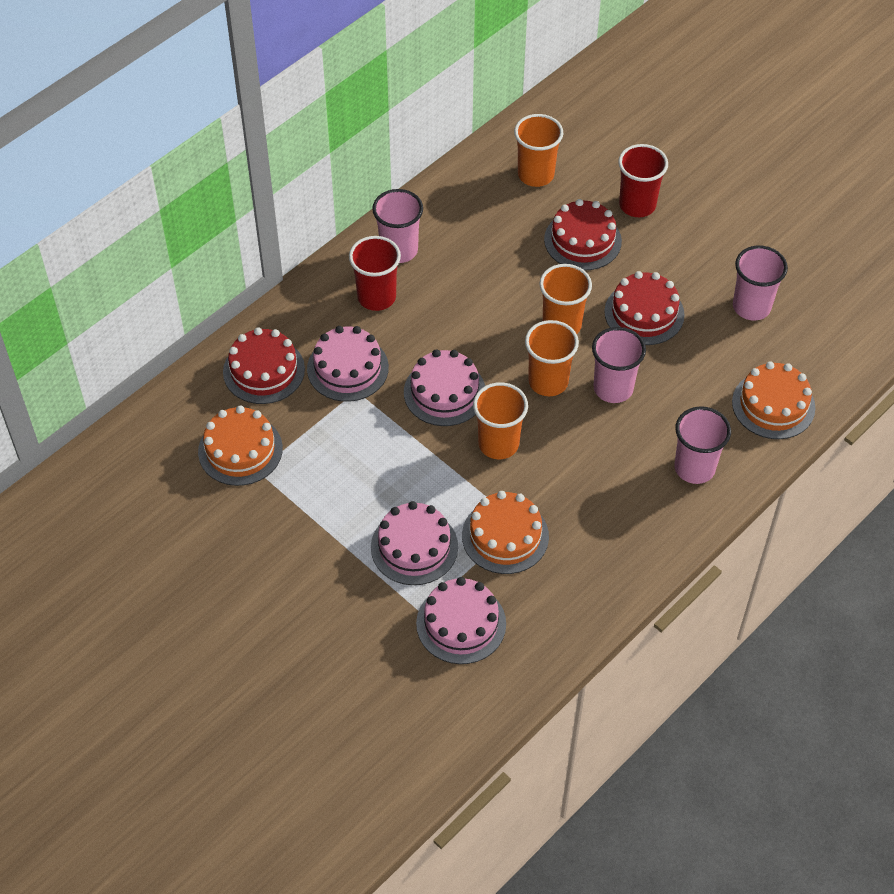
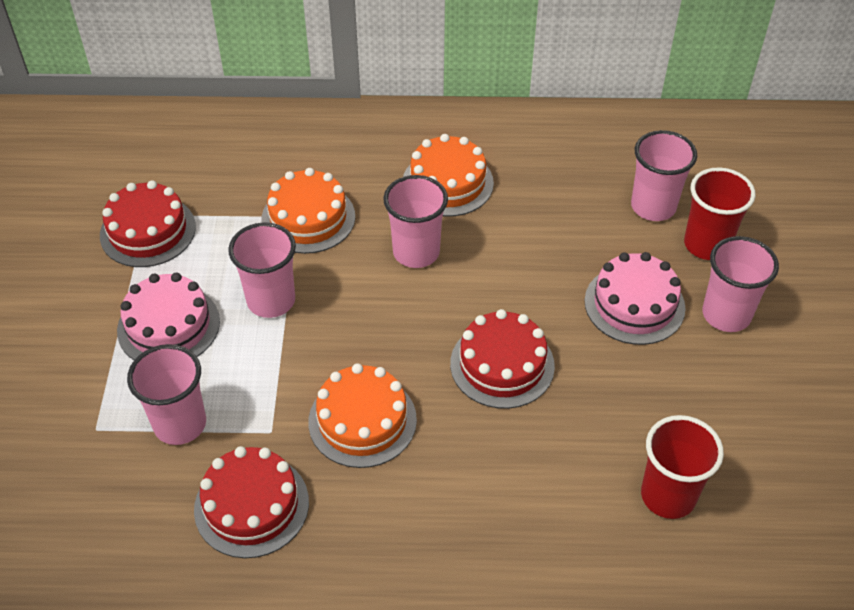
orange cup: [473,382,528,459] [514,114,563,187] [525,320,579,396] [539,264,592,334] = 4 -> none = 0
pink cake: [307,326,389,402] [371,501,458,585] [404,349,485,426] [416,577,506,664] = 4 -> [117,273,220,360] [585,252,686,345] = 2
pink cup: [372,189,423,263] [592,327,646,403] [675,406,731,484] [733,246,788,321] = 4 -> [127,344,206,445] [228,222,296,318] [383,175,448,268] [631,130,697,221] [702,236,779,332] = 5

